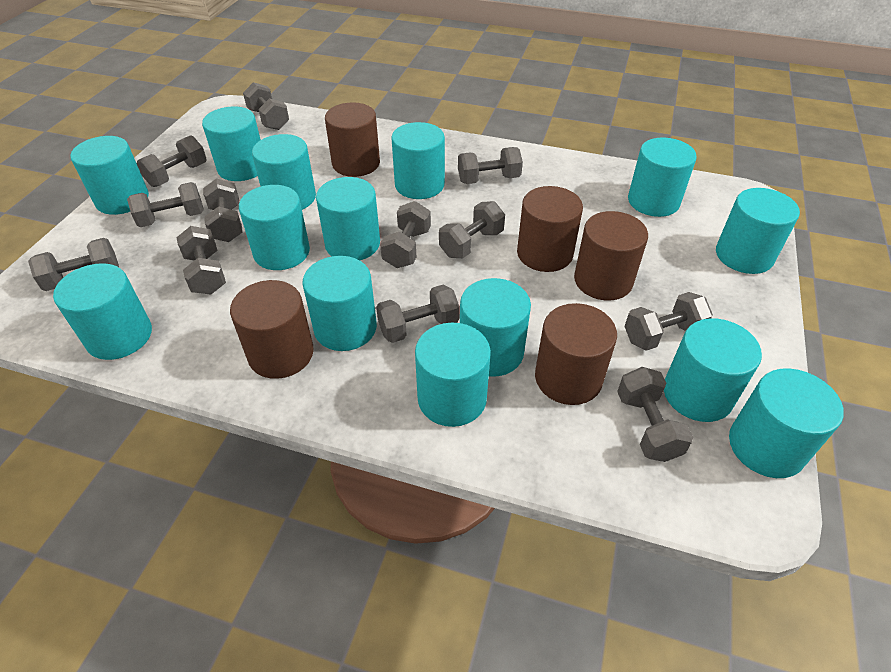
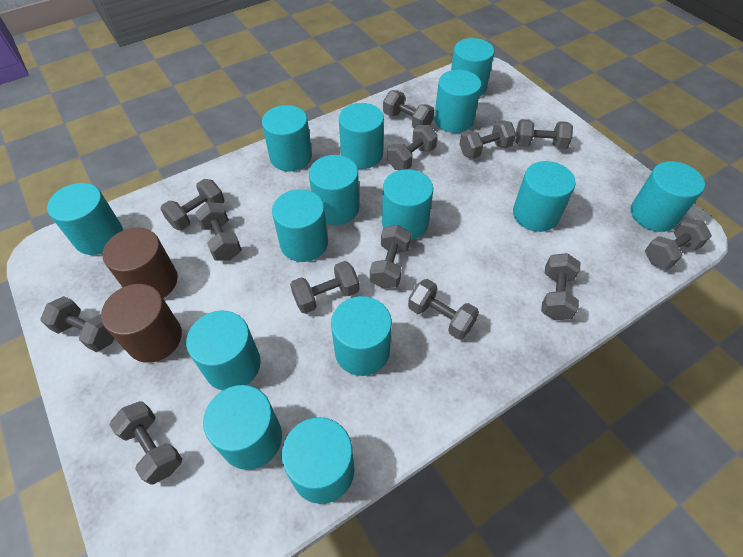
brown cylinder: [230,280,314,379] [325,102,380,177] [517,186,583,272] [535,303,617,405] [574,211,648,300] = 5 -> [101,284,182,363] [103,228,178,298] = 2
grey dumbbell: [28,238,119,291] [127,182,204,227] [137,135,207,187] [176,226,226,295] [203,178,243,242] [243,82,289,130] [376,285,460,343] [380,201,431,268] [439,201,505,258] [458,147,523,184] [617,367,694,462] [624,292,713,351] = 12 -> [41,296,114,352] [109,401,182,485] [160,179,224,231] [195,202,242,261] [290,261,359,314] [370,225,411,289] [383,90,434,128] [387,125,438,170] [408,279,479,340] [459,120,516,159] [515,119,573,149] [541,253,580,320] [645,218,712,270] = 13

